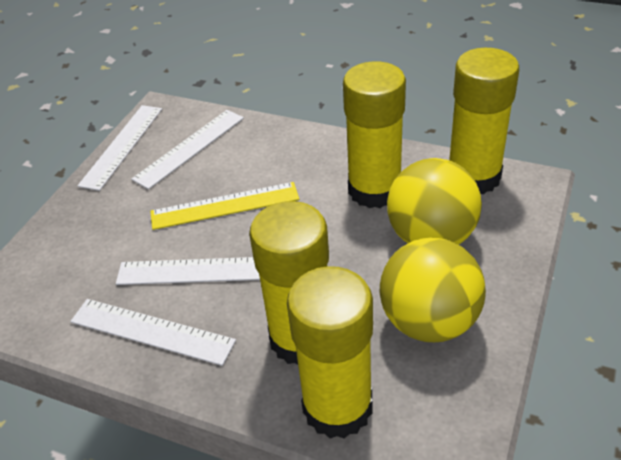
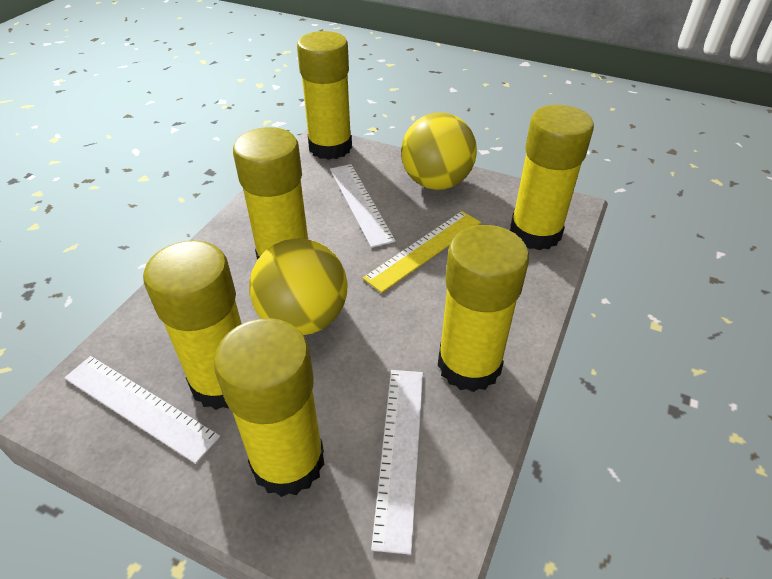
white ruler: [70,299,236,366] [77,105,162,191] [116,257,260,285] [131,110,244,189] = 4 -> [65,356,221,464] [330,164,396,248] [371,370,423,555] = 3
yellow glue stick: [249,201,329,365] [287,266,373,438] [343,61,406,208] [449,48,519,194] = 4 -> [143,240,242,410] [214,318,324,497] [233,127,308,260] [297,31,352,160] [438,225,529,392] [510,105,594,250] = 6

